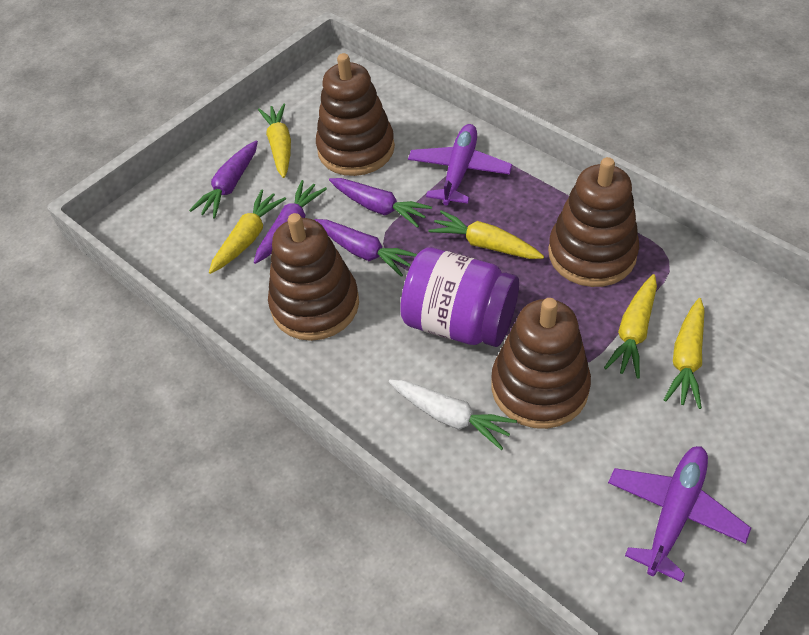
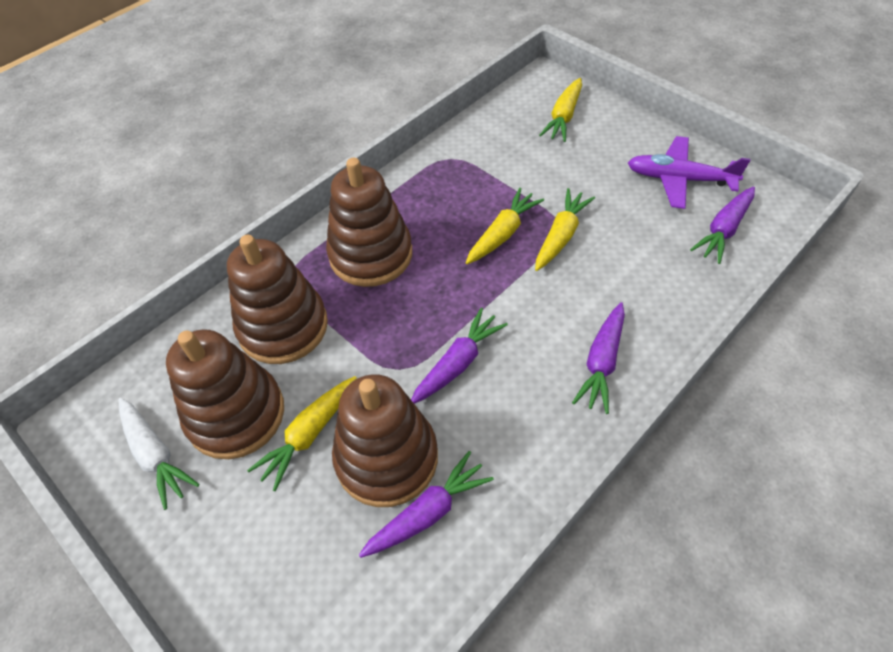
purple jar: [400,247,519,347] = 1 -> none = 0
purple plane: [408,124,512,205] [608,446,751,582] = 2 -> [628,136,751,209] = 1
yellow carrot: [209,189,286,274] [258,104,291,178] [428,210,544,259] [604,274,657,379] [664,298,705,409] = 5 -> [247,376,357,491] [466,188,544,264] [535,188,595,271] [539,78,582,142] = 4

